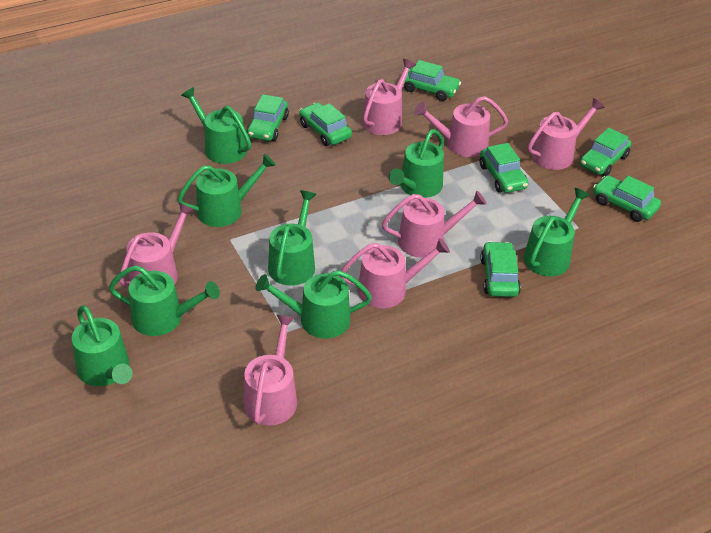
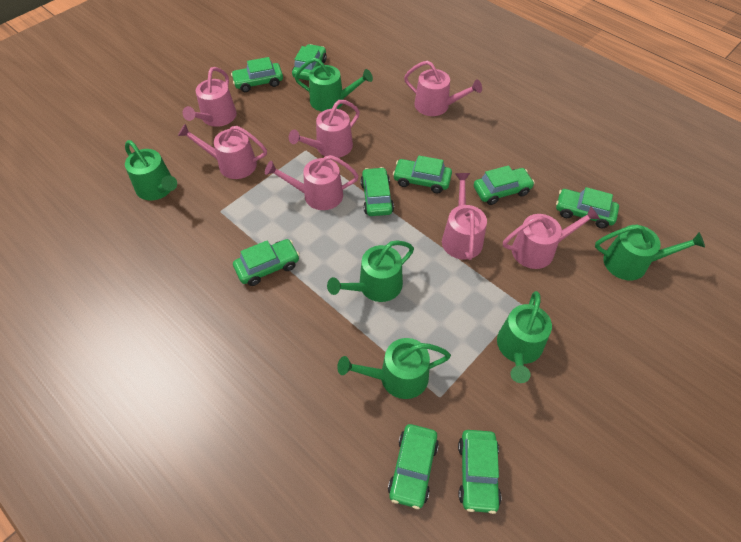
green car: [247,94,289,141] [299,103,352,146] [404,60,461,101] [480,143,528,193] [480,241,521,297] [580,128,631,176] [593,175,661,222] = 7 -> [231,57,283,92] [233,239,300,286] [292,44,327,81] [360,167,394,216] [388,424,439,509] [393,155,452,193] [458,430,501,514] [474,165,535,205] [556,187,619,228] = 9
green watering can: [72,305,132,386] [109,265,220,336] [177,154,276,227] [181,87,251,164] [255,270,372,339] [268,190,317,286] [389,129,444,198] [524,188,590,277] = 8 -> [125,140,177,200] [295,58,373,112] [327,240,414,302] [337,338,451,399] [497,291,552,383] [595,225,705,280] = 6

